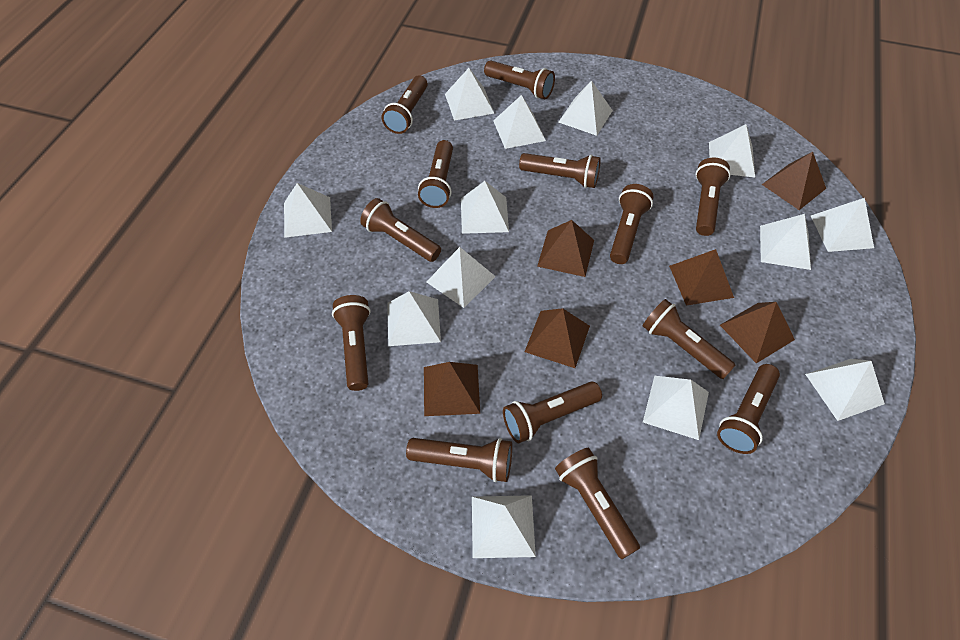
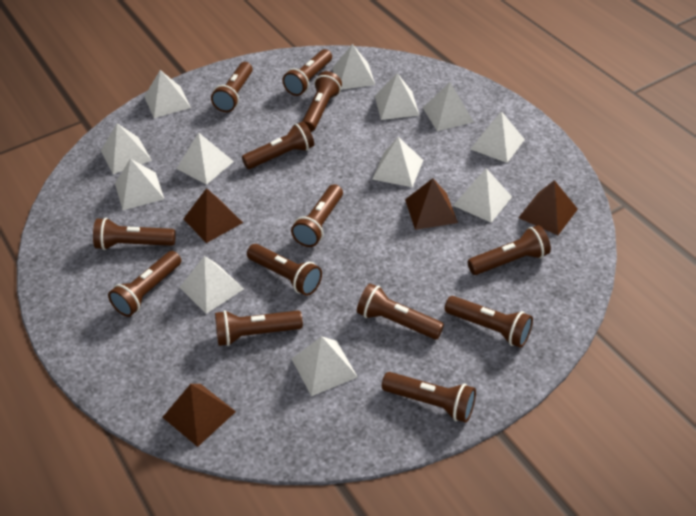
brown pyramid: [424,362,480,416] [524,308,590,368] [537,220,594,277] [669,249,734,306] [720,302,795,363] [762,152,826,210] = 6 -> [162,384,236,447] [183,188,243,243] [405,178,458,230] [518,180,578,235] = 4
white pyramid: [284,183,332,238] [387,291,441,346] [427,247,496,308] [445,68,495,121] [461,181,509,234] [472,495,536,558] [493,95,546,149] [559,80,613,136] [643,376,709,440] [709,124,755,177] [760,214,811,270] [805,359,885,421] [811,198,874,252] = 13 -> [101,123,152,174] [115,159,164,210] [144,70,191,118] [176,133,234,185] [179,256,244,314] [292,336,358,396] [332,44,375,90] [372,137,423,187] [375,73,420,120] [423,82,474,131] [453,168,512,222] [471,111,525,163] = 12

